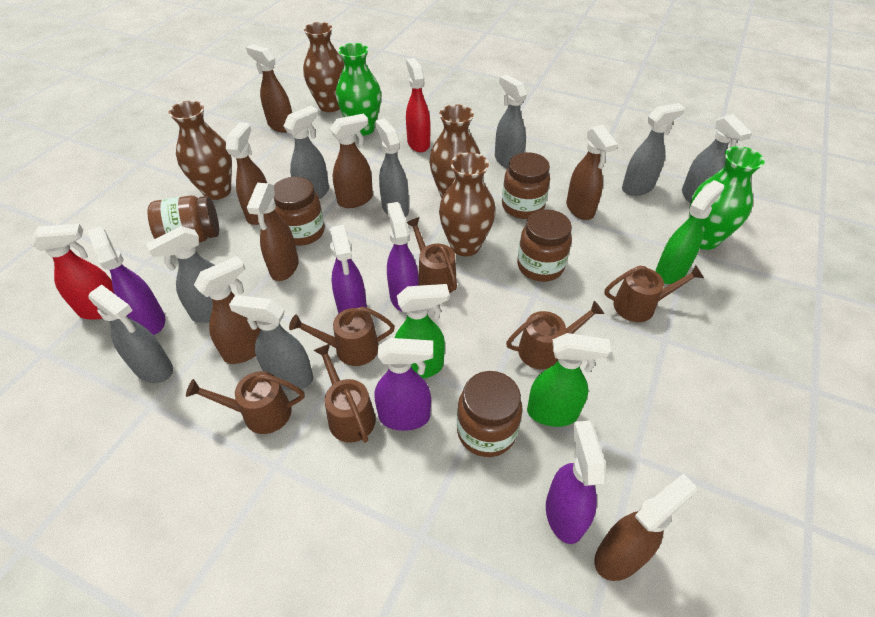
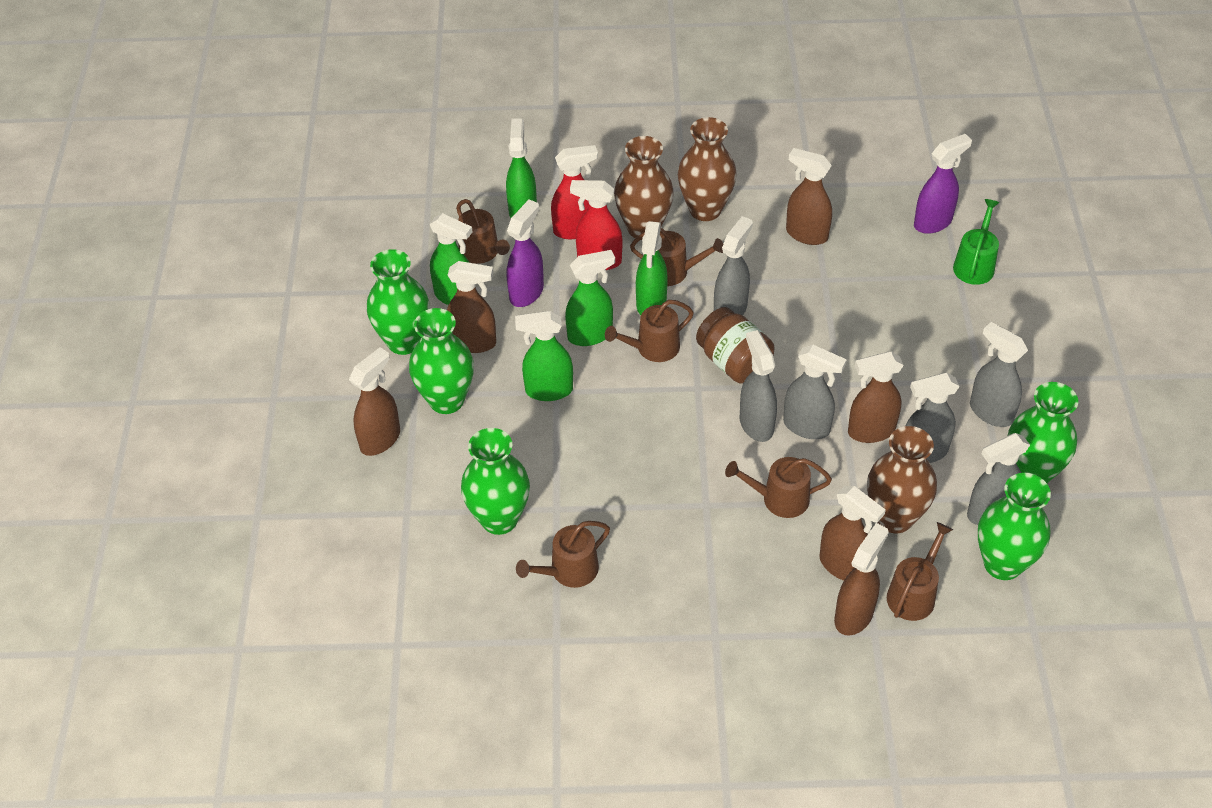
brown jar: [147,196,219,243] [274,177,325,246] [457,371,523,457] [502,152,550,219] [517,209,572,282] = 5 -> [696,307,774,383] = 1
brown spray bottle: [194,256,261,364] [226,122,267,225] [246,44,292,133] [247,183,299,281] [330,114,373,208] [566,125,618,220] [594,474,697,581] = 7 -> [349,347,400,456] [447,261,496,353] [786,148,832,245] [819,486,886,581] [834,523,889,636] [848,351,904,443] = 6
brown vase: [168,101,232,200] [303,22,344,112] [429,104,480,198] [439,152,496,256] = 4 -> [614,136,674,240] [678,117,737,221] [867,426,937,533] = 3
green spray bottle: [394,284,449,379] [527,333,611,427] [656,180,724,284] = 3 -> [430,213,473,305] [506,118,537,218] [515,311,573,401] [565,250,615,346] [636,221,668,315] = 5
green vase: [336,43,381,136] [689,146,765,250] = 2 -> [367,249,430,355] [409,308,474,414] [461,428,530,535] [978,473,1051,580] [1008,382,1078,483] = 5
green watering can: none = 0 -> [953,199,1000,285] = 1
grey spray bottle: [88,285,173,383] [146,226,232,323] [229,295,313,390] [284,106,329,200] [375,119,409,217] [495,75,528,169] [622,103,685,196] [682,114,752,203] = 8 -> [714,216,753,316] [740,330,777,442] [783,345,847,439] [906,373,960,463] [967,433,1030,525] [970,322,1028,427] = 6
purple spray bottle: [88,226,165,335] [330,225,367,314] [374,338,433,431] [387,202,419,311] [546,421,606,544] = 5 -> [507,200,544,307] [914,134,972,234] = 2

